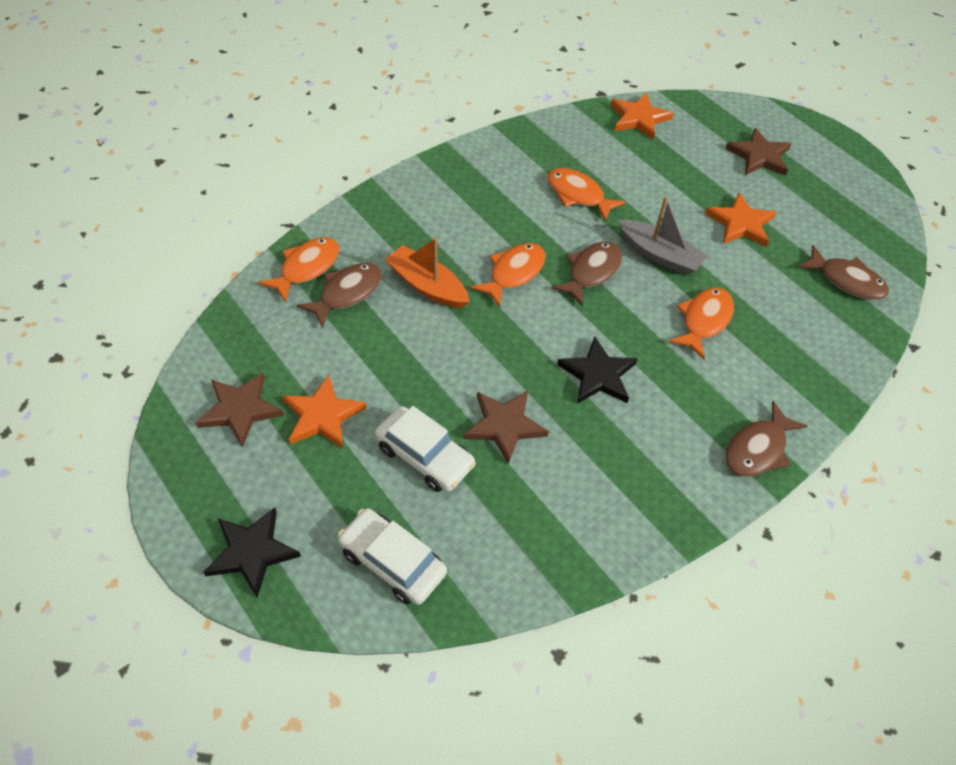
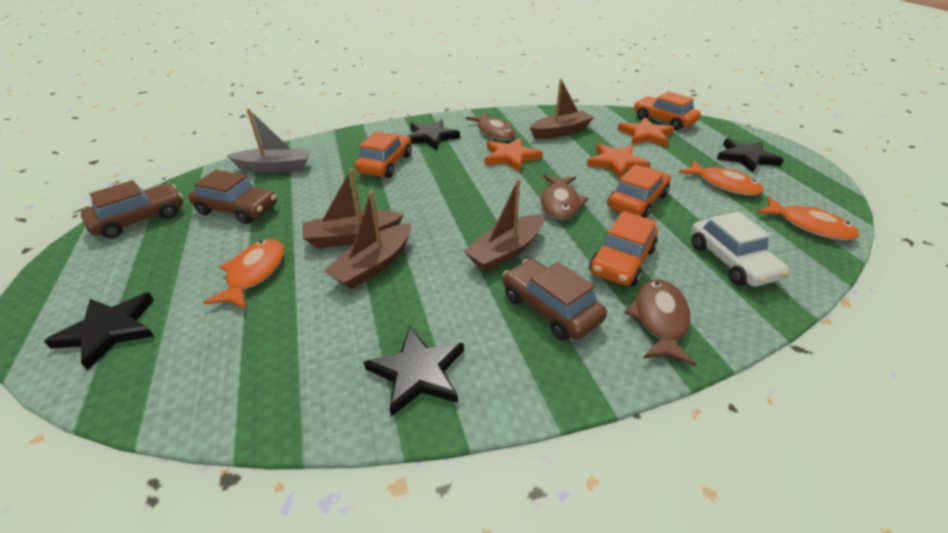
black star: [203,507,301,598] [557,336,638,404] = 2 -> [44,293,154,370] [364,326,464,416] [408,119,460,150] [717,138,784,173] = 4
brown boat: none = 0 -> [302,169,404,248] [324,191,411,289] [463,179,544,272] [530,79,594,139] = 4
brown car: none = 0 -> [81,180,183,238] [188,170,277,224] [503,259,607,341] = 3
brown fish: [297,263,382,328] [551,242,622,307] [726,401,807,477] [798,245,889,300] = 4 -> [466,112,515,140] [541,175,588,220] [624,279,697,366] = 3
brown star: [195,372,284,448] [464,391,549,464] [725,128,792,176] = 3 -> none = 0
orange boat: [385,237,470,308] = 1 -> none = 0
orange car: none = 0 -> [355,132,412,178] [589,211,658,286] [607,164,671,218] [634,91,701,130] = 4
orange fish: [258,238,339,303] [470,243,546,307] [548,168,626,221] [669,288,734,359] = 4 -> [203,239,284,309] [679,160,763,196] [756,196,859,240] = 3
white car: [338,508,447,605] [375,406,476,492] = 2 -> [691,212,789,286] = 1

